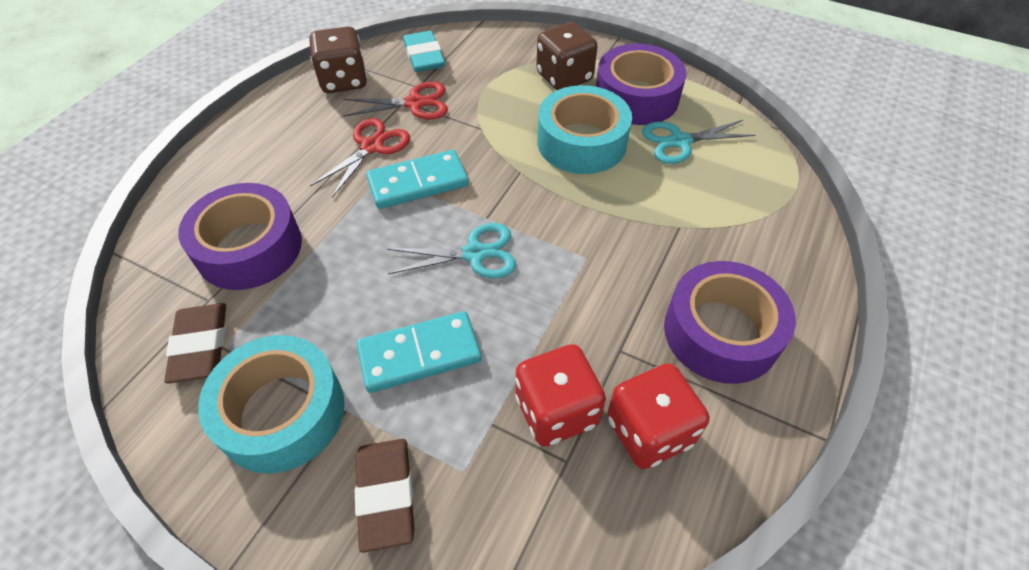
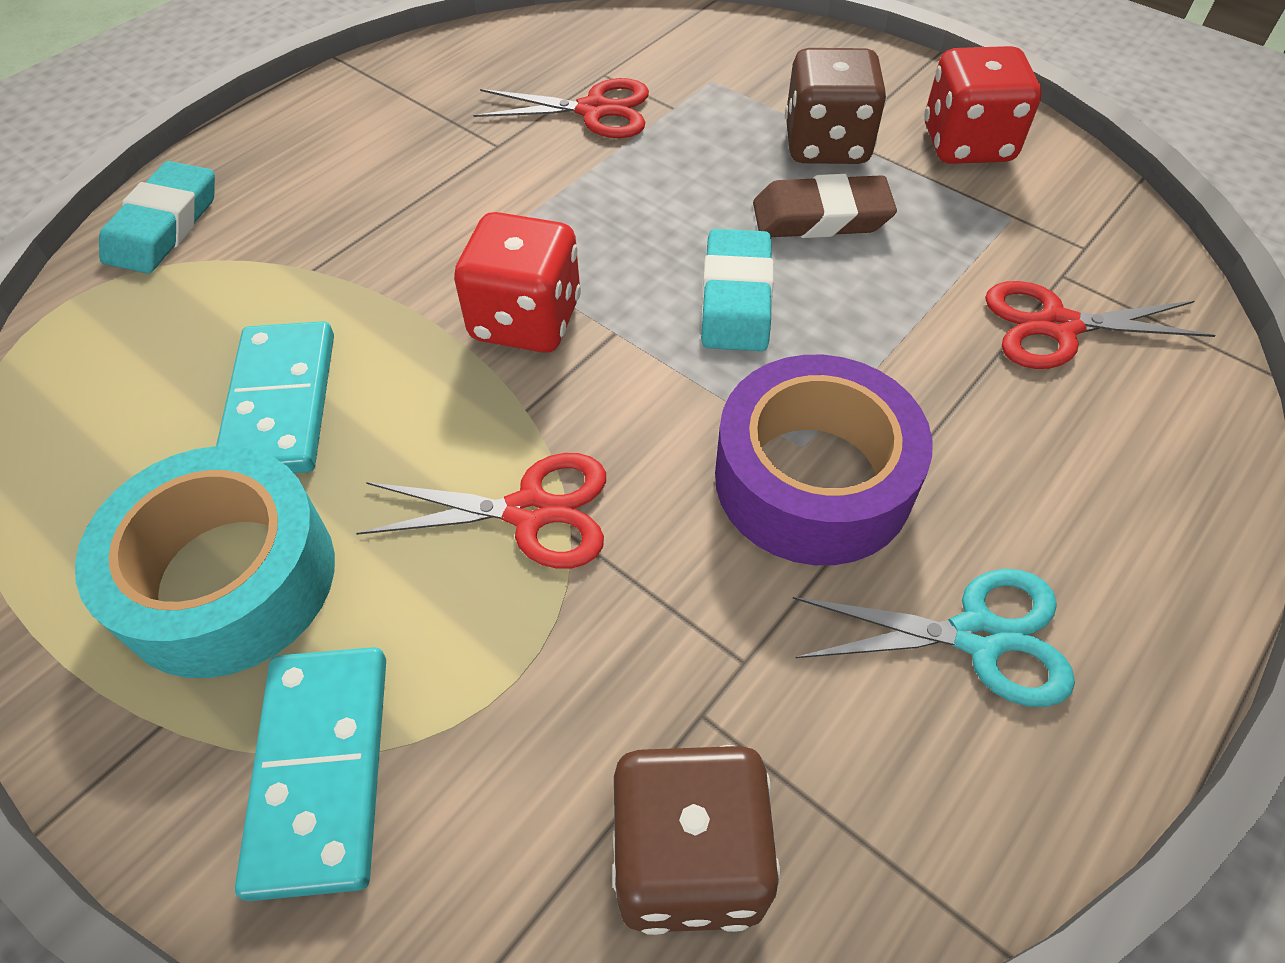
brown eraser: [164,303,226,383] [355,439,415,553] = 2 -> [753,174,897,238] = 1
purple tape: [178,183,302,290] [596,44,686,125] [664,261,796,384] = 3 -> [715,355,933,565] = 1
red scissors: [310,118,410,198] [343,81,448,120] = 2 -> [356,453,606,569] [473,78,649,138] [985,281,1216,369] = 3
turquoise eraser: [403,31,445,72] = 1 -> [99,161,215,274] [701,229,774,351] = 2
turquoise scissors: [387,223,516,278] [642,120,755,164] = 2 -> [793,569,1075,707] = 1
turquoise tape: [198,335,345,474] [537,85,632,174] = 2 -> [75,446,335,678] = 1

